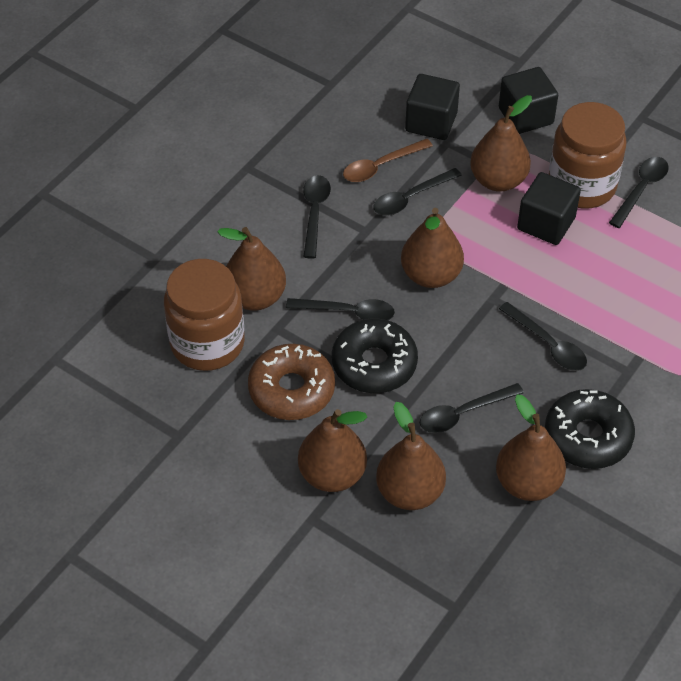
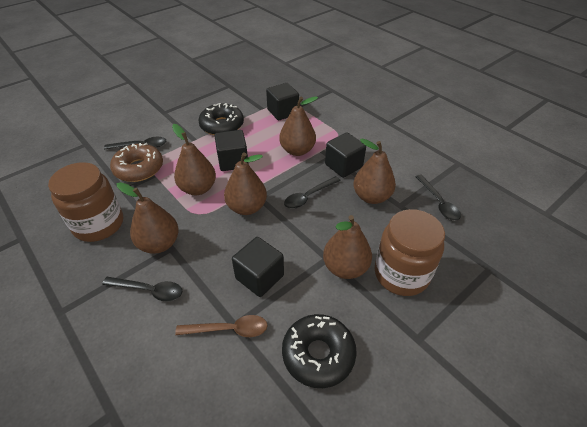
black cube: [405,74,460,140] [499,67,558,134] [517,172,581,245] = 3 -> [215,130,248,171] [232,237,284,297] [266,83,299,121] [325,133,366,178] = 4
black spoon: [286,298,395,320] [303,175,331,259] [374,168,462,216] [420,383,524,433] [499,302,587,371] [609,157,669,228] = 6 -> [102,277,182,301] [104,137,166,149] [284,176,341,209] [415,175,461,221] = 4

